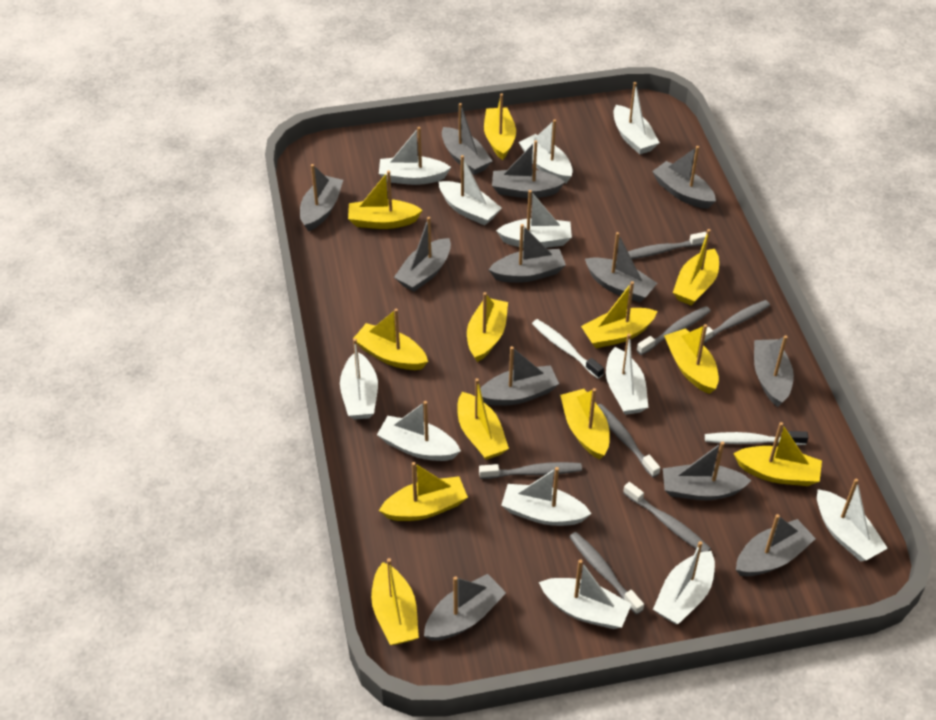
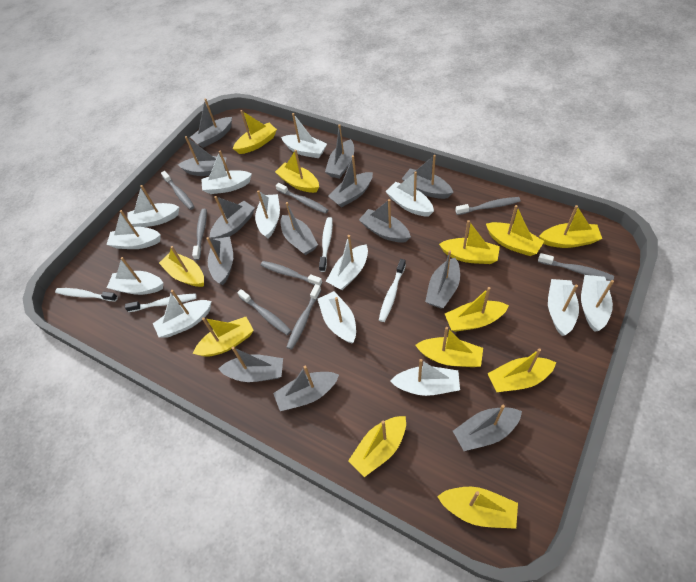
grey boat: [300,164,343,232] [394,217,451,292] [424,574,506,641] [442,103,492,175] [480,346,559,406] [488,224,566,283] [492,140,565,198] [585,232,657,303] [652,146,716,209] [663,441,752,500] [736,514,816,576] [754,335,794,407] = 12 -> [178,136,227,176] [190,99,232,148] [206,237,233,285] [210,196,255,239] [218,347,283,382] [273,365,339,411] [281,202,318,255] [325,124,354,179] [328,155,373,208] [359,199,411,243] [402,155,453,199] [425,251,460,308] [453,405,522,451] = 13
grey toothbrush: [479,462,582,479] [569,532,644,615] [598,404,660,478] [623,482,711,552] [628,232,706,259] [637,306,711,355] [704,300,770,343] = 7 -> [161,171,194,210] [192,209,207,260] [237,289,291,335] [260,261,322,286] [276,183,328,214] [286,284,321,350] [455,197,521,215] [538,253,614,281] = 8
white boat: [340,338,378,420] [377,401,461,461] [379,127,451,185] [439,155,502,226] [496,190,572,248] [501,467,591,526] [519,119,573,183] [539,559,632,629] [606,334,649,415] [613,82,660,155] [653,541,715,624] [817,479,888,562] = 12 -> [106,210,161,249] [107,257,163,295] [127,185,179,227] [153,290,212,338] [201,151,252,194] [255,190,280,239] [281,113,327,158] [318,291,356,344] [326,235,368,290] [385,172,434,216] [390,359,460,396] [548,279,579,336] [581,275,614,332] = 13
white toothbrush: [532,319,604,379] [705,431,809,445] = 2 -> [55,288,118,302] [125,293,197,312] [319,217,333,272] [379,259,406,322] = 4

